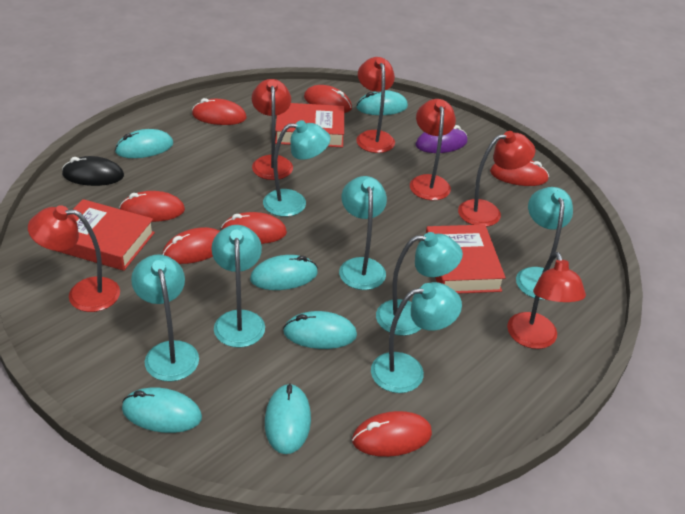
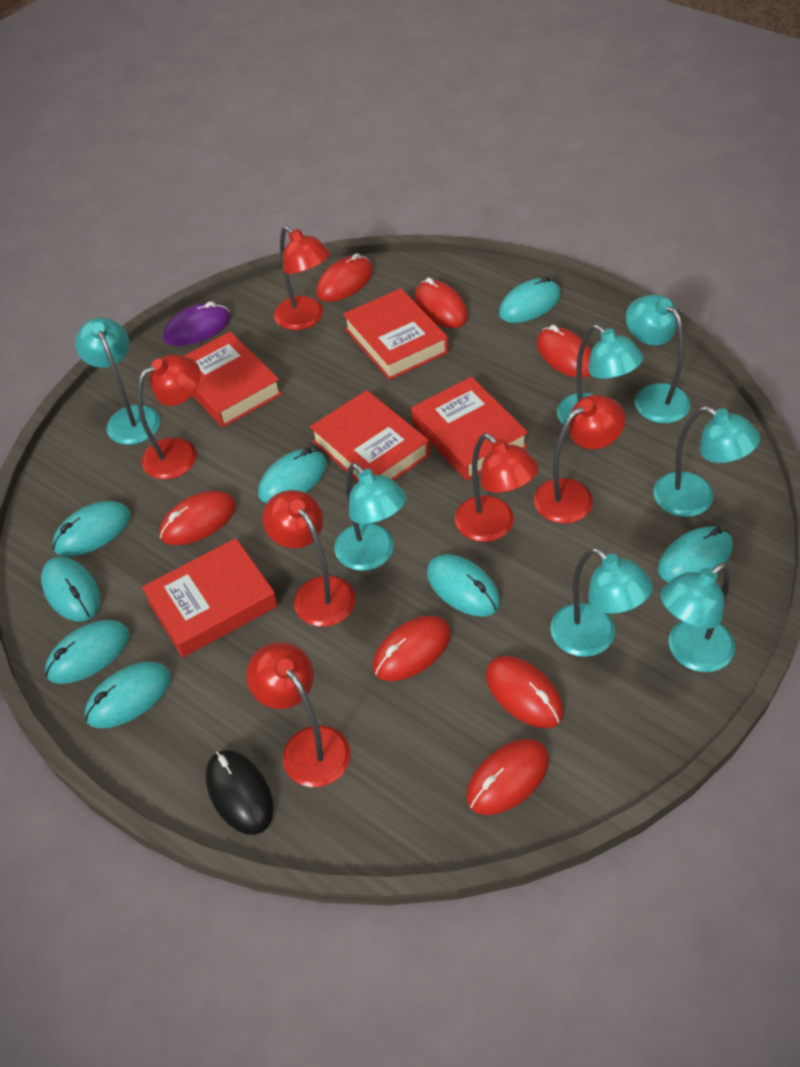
red book: [54,199,155,271] [275,103,344,147] [426,225,506,294] = 3 -> [142,538,278,658] [184,332,282,427] [310,390,430,482] [343,288,448,380] [411,377,528,481] = 5
turquoise mouse: [115,129,173,158] [122,387,202,433] [250,255,318,290] [265,383,311,454] [283,311,357,349] [356,90,408,115] = 6 -> [41,557,100,621] [45,620,129,684] [52,501,131,557] [85,662,171,728] [258,448,327,504] [427,554,500,617] [499,276,561,323] [658,526,733,582] = 8

